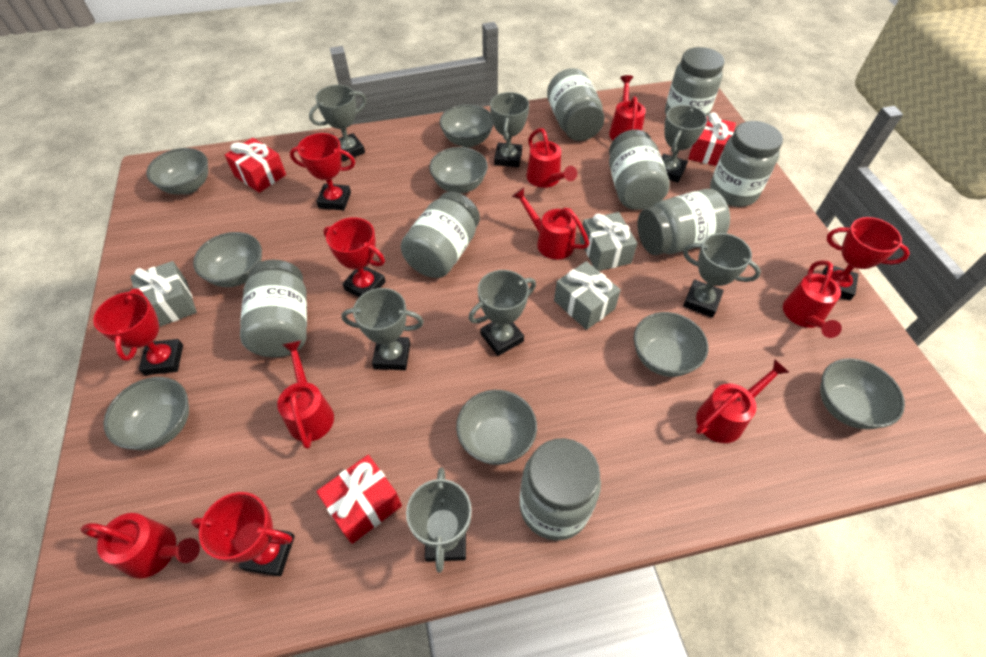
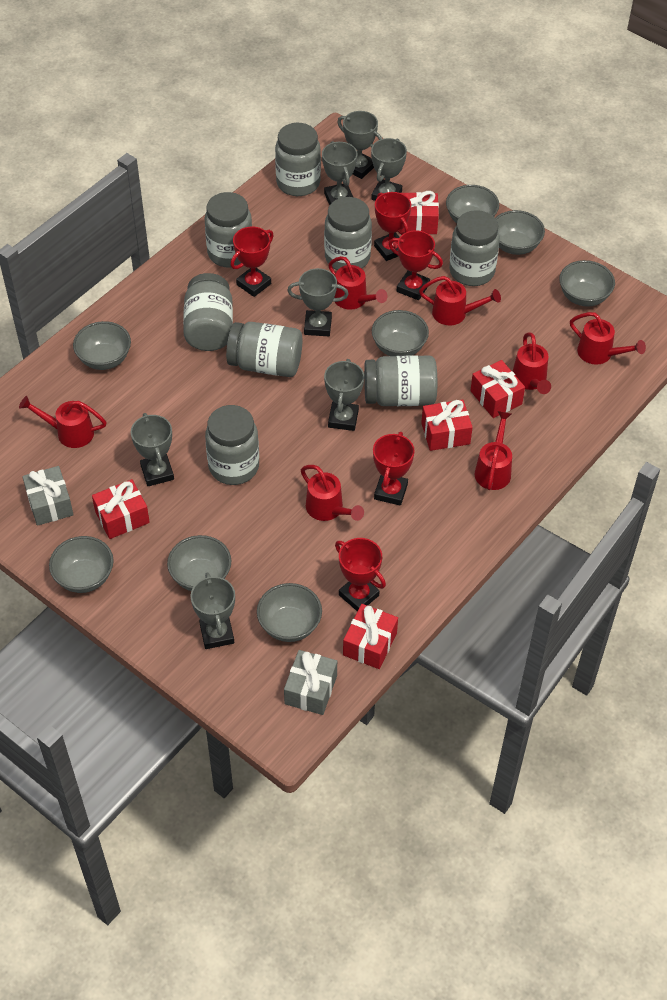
grey gift: [130,261,197,327] [554,261,621,330] [580,212,637,271] = 3 -> [22,466,74,526] [284,650,337,715] = 2
red gift: [225,138,286,193] [316,455,402,544] [688,112,736,166] = 3 -> [92,479,150,539] [343,604,398,669] [402,191,439,234] [421,400,473,451] [470,360,525,418] = 5

